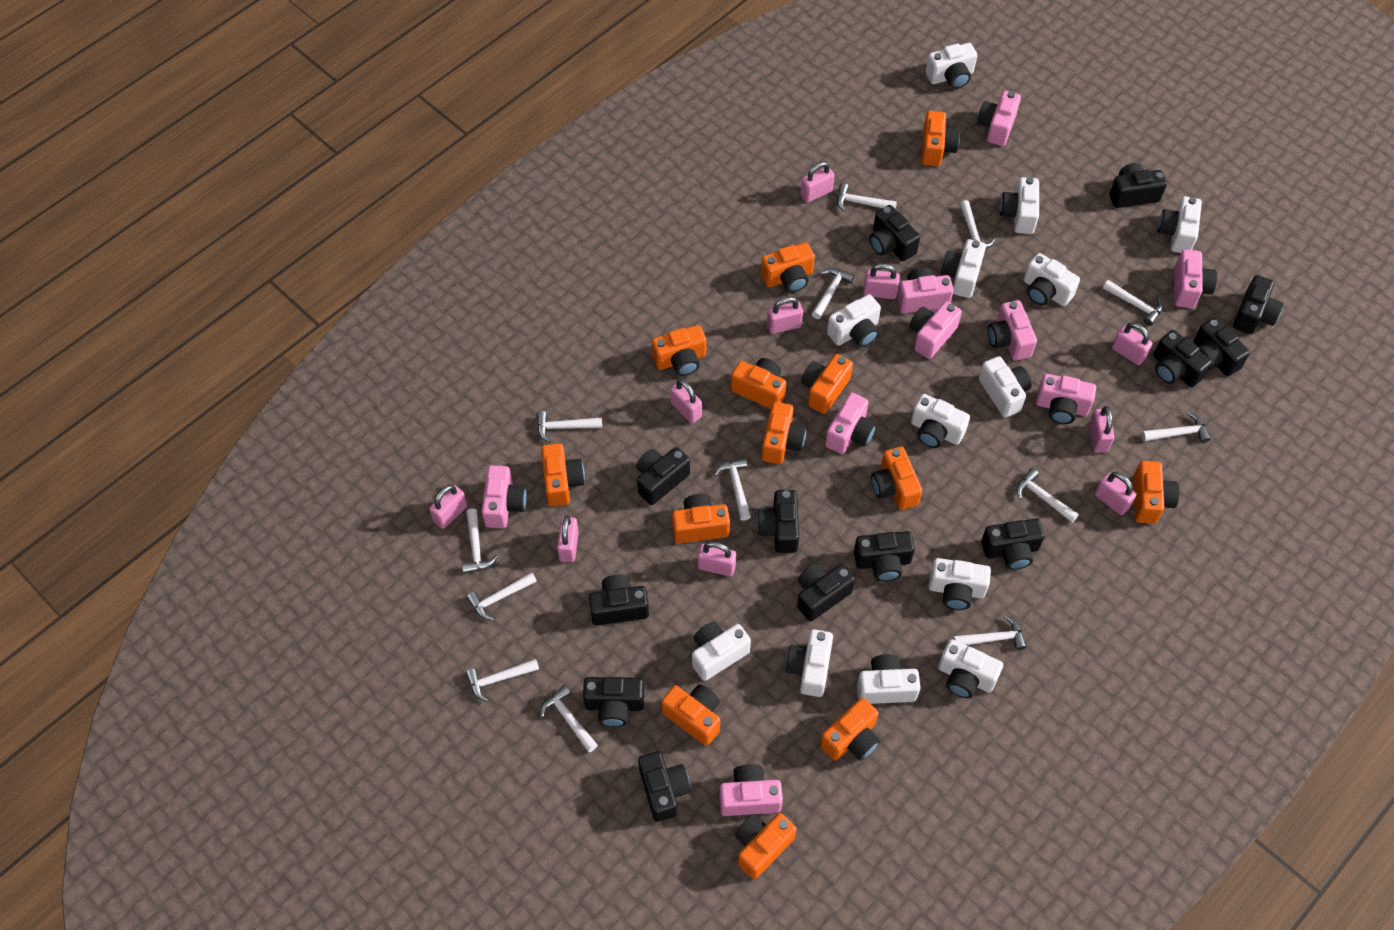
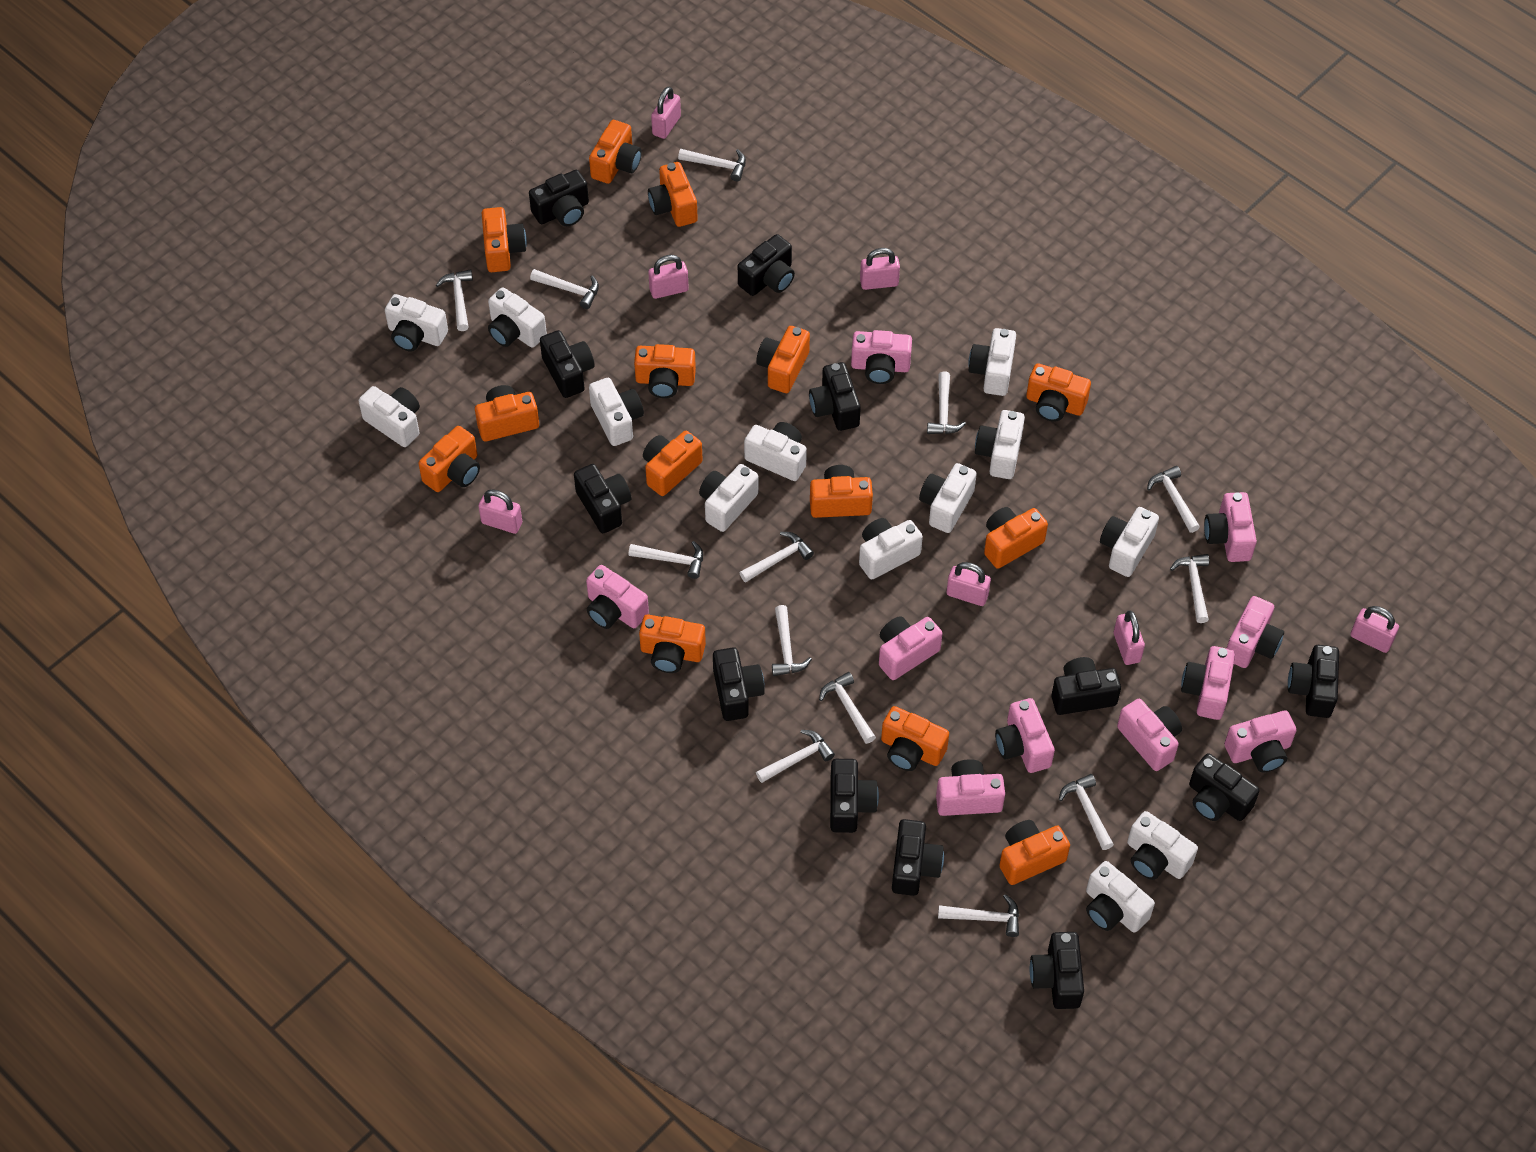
black camera: [583,677,644,727] [589,575,649,626] [636,447,690,505] [638,751,691,822] [757,490,799,553] [797,563,855,622] [854,531,915,581] [869,205,920,261] [981,519,1045,570] [1109,163,1167,208] [1153,330,1212,387] [1194,317,1250,376] [1233,275,1283,334] = 13 -> [529,170,589,226] [540,330,595,398] [574,464,631,533] [713,647,765,721] [738,234,795,296] [809,362,861,431] [830,759,879,833] [892,819,944,896] [1030,932,1084,1009] [1051,657,1121,715] [1189,753,1260,821] [1288,645,1339,718] = 12
orange camera: [541,443,585,506] [652,325,706,376] [661,684,720,746] [672,494,730,543] [731,358,786,409] [735,813,797,879] [761,242,815,292] [762,402,806,464] [801,354,853,414] [820,698,880,761] [871,446,922,510] [922,111,960,166] [1133,461,1180,524] = 13 -> [418,426,480,492] [475,385,539,441] [482,207,527,272] [589,120,642,184] [634,344,696,398] [639,614,706,673] [643,431,703,496] [648,162,698,227] [756,326,810,393] [810,465,873,518] [881,706,949,771] [984,507,1048,569] [999,820,1070,885] [1026,363,1091,422] = 14
pink camera: [481,465,527,528] [719,764,783,816] [825,393,876,454] [897,267,954,313] [909,301,962,359] [977,91,1021,146] [988,300,1037,361] [1036,374,1096,424] [1174,249,1217,308] = 9 -> [586,565,649,629] [851,330,912,384] [879,616,942,680] [936,759,1005,816] [995,698,1055,773] [1117,699,1182,771] [1181,646,1235,720] [1204,492,1257,562] [1224,710,1297,773] [1226,596,1284,668] = 10
pink padlock: [429,485,467,529] [557,515,579,562] [670,379,702,423] [698,542,736,576] [767,297,803,334] [800,162,835,203] [863,263,900,299] [1089,406,1115,453] [1095,472,1137,515] [1112,322,1153,365] = 10 -> [478,489,522,534] [648,255,689,299] [651,87,681,139] [860,248,900,290] [947,562,991,606] [1114,610,1145,665] [1350,606,1399,653] = 7

